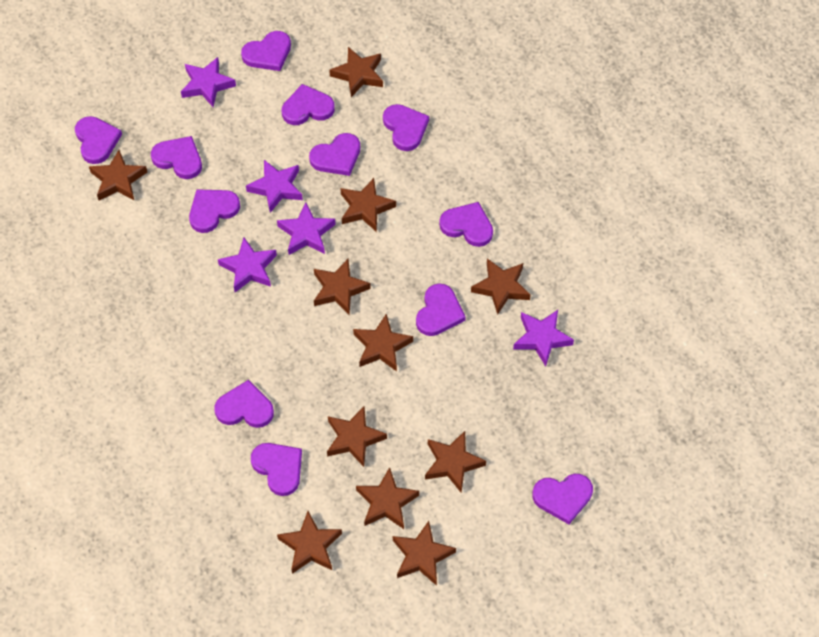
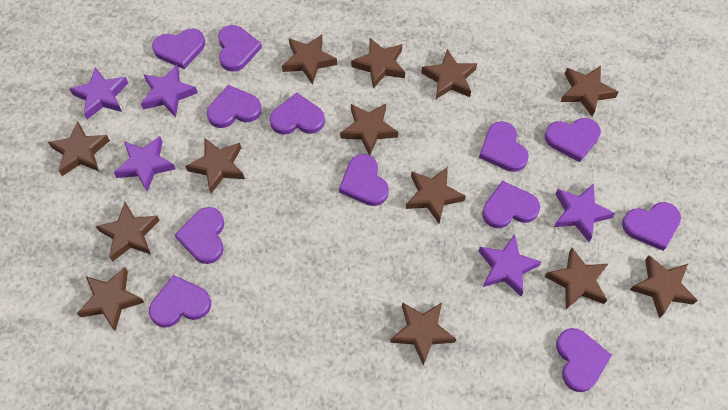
brown star: [89,150,147,201] [277,511,342,574] [314,259,371,315] [327,406,387,467] [329,47,383,97] [340,178,396,232] [353,314,413,371] [356,467,419,529] [393,521,456,586] [425,431,486,492] [471,259,531,315] = 11 -> [48,121,110,176] [77,267,144,331] [95,202,160,261] [185,138,245,193] [282,34,337,85] [340,103,398,155] [351,38,405,88] [390,302,456,366] [406,167,466,224] [421,49,477,99] [545,248,608,309] [561,66,618,117] [630,255,698,319] = 13

